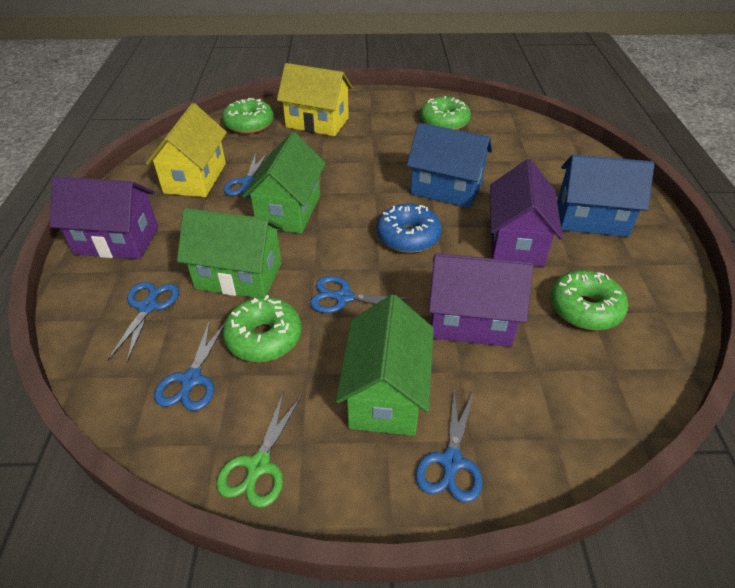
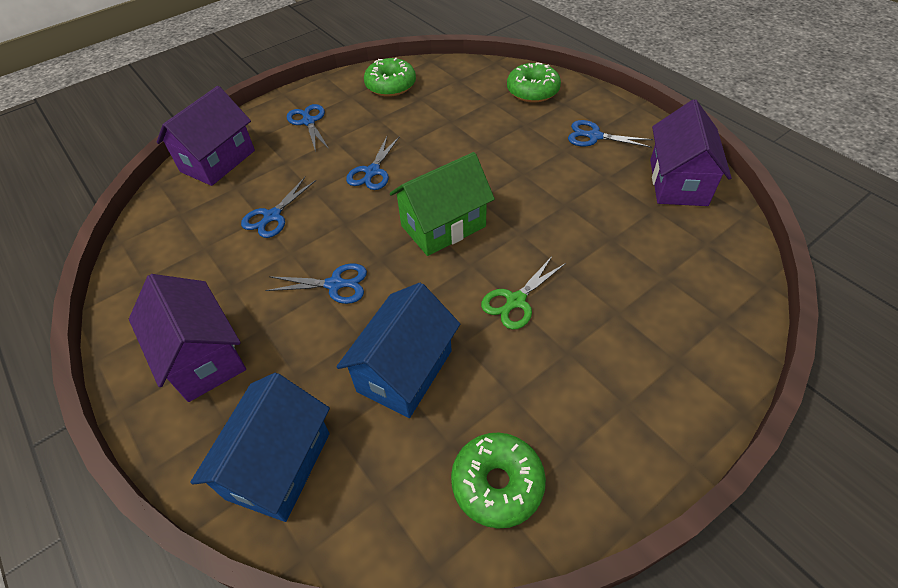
blue donut: [377,204,442,253] = 1 -> none = 0
green donut: [222,98,274,134] [223,295,302,362] [420,96,471,130] [550,270,628,330] = 4 -> [364,58,416,97] [451,432,546,528] [507,62,561,103] = 3
green house: [177,208,283,298] [242,132,326,234] [336,294,434,436] = 3 -> [390,152,495,256] = 1
yellow house: [145,103,227,197] [277,63,353,136] = 2 -> none = 0

